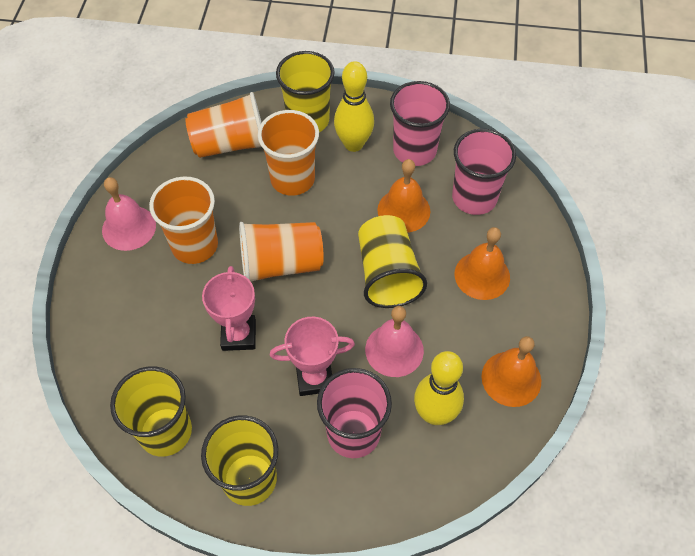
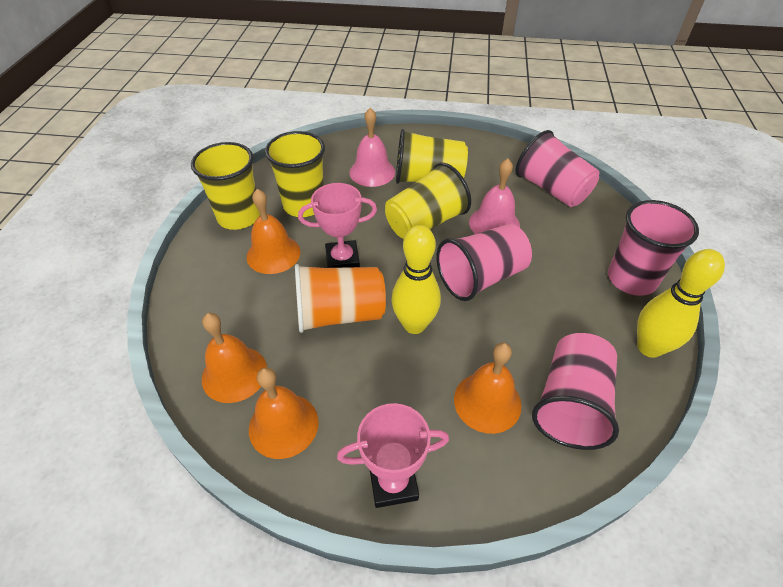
orange bell: [377,159,430,233] [455,227,510,300] [481,336,541,407] = 3 -> [202,313,267,403] [247,189,300,274] [249,367,319,459] [454,343,522,434] = 4
orange cup: [149,176,218,264] [185,92,262,158] [239,222,324,282] [258,110,319,196] = 4 -> [295,264,386,333] = 1
pink cup: [317,368,392,458] [390,81,450,166] [452,129,516,215] = 3 -> [436,224,532,301] [515,130,600,207] [532,333,619,450] [608,200,699,296] = 4

